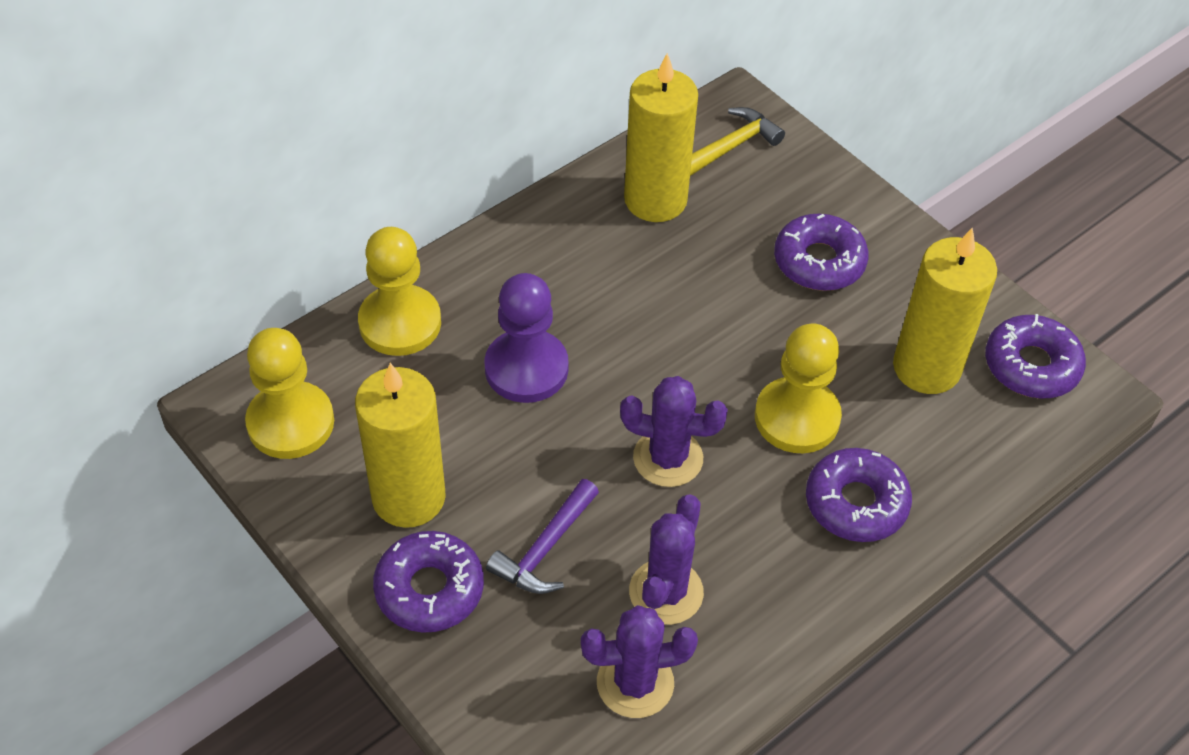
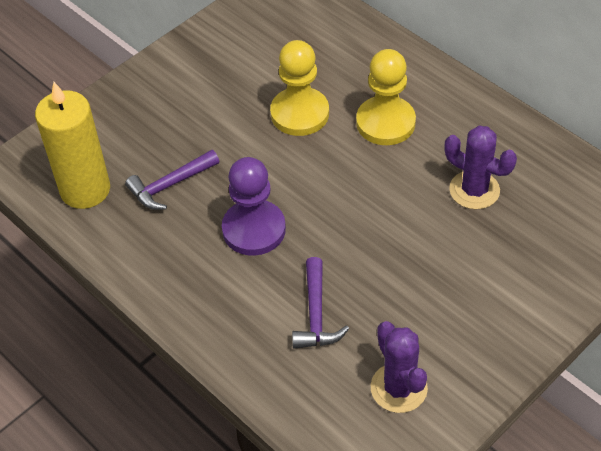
purple cactus: [581,605,698,718] [620,376,728,487] [629,494,704,625] = 3 -> [371,321,428,413] [444,126,517,209] = 2
purple donut: [373,531,484,633] [774,214,869,291] [806,448,912,542] [985,314,1086,398] = 4 -> none = 0
purple hammer: [486,479,599,594] = 1 -> [125,150,219,210] [292,257,349,349] = 2
yellow candle: [355,363,446,528] [624,53,698,222] [893,227,997,394] = 3 -> [35,82,110,209] = 1
yellow hammer: [690,107,785,176] = 1 -> none = 0
yellow pawn: [245,328,334,459] [358,227,441,356] [755,323,842,453] = 3 -> [270,40,329,136] [356,49,416,145] = 2

